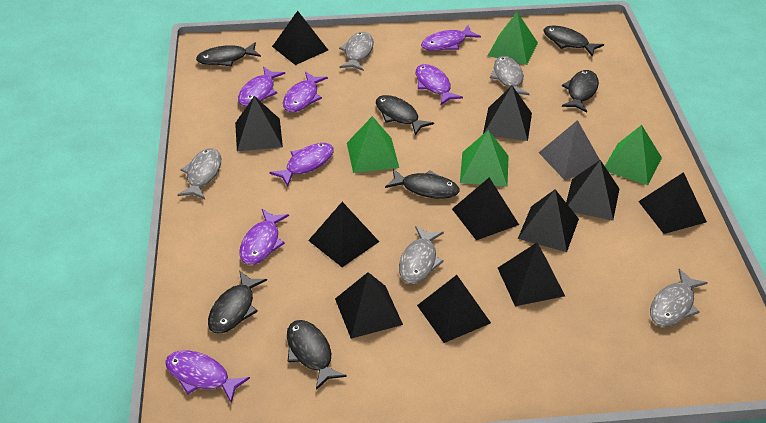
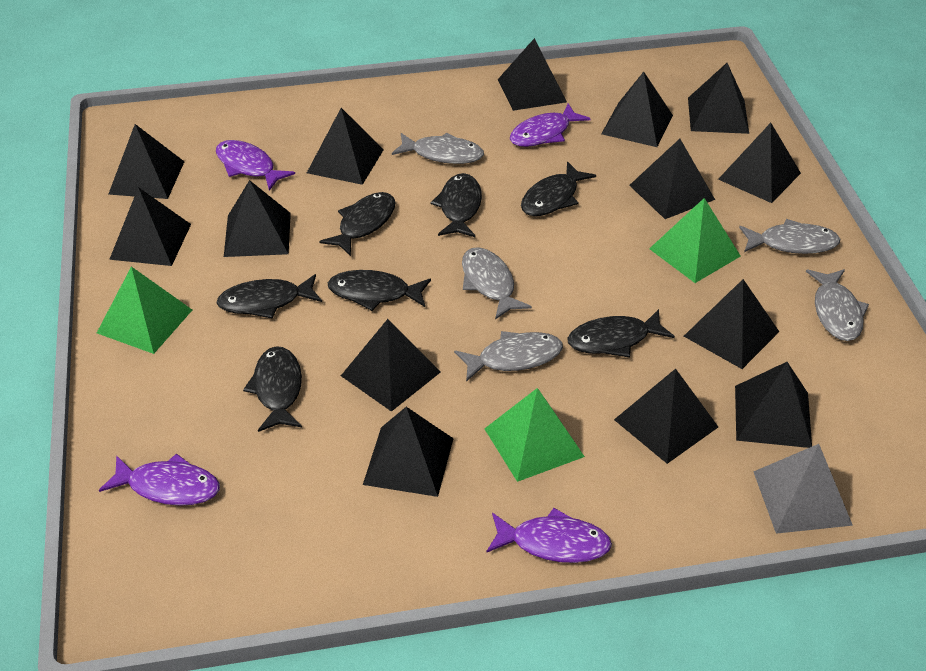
black pyramid: [235,96,283,151] [272,11,328,65] [308,202,379,267] [335,272,403,339] [417,275,491,343] [452,177,519,240] [483,86,532,141] [498,243,565,306] [518,189,579,252] [566,160,620,221] [638,172,707,234] = 11 -> [108,124,185,199] [109,187,191,266] [224,180,291,257] [307,108,384,185] [341,319,441,412] [363,407,454,497] [498,38,567,111] [601,72,673,147] [614,369,718,464] [629,139,715,219] [684,279,779,369] [688,63,749,134] [718,123,801,203] [735,362,812,448] = 14
green pyramid: [347,116,399,173] [460,130,509,187] [488,12,538,65] [605,125,662,185] = 4 -> [97,266,192,354] [484,388,585,482] [649,198,741,283] = 3
purple fish: [165,350,250,403] [238,67,285,106] [239,209,289,265] [269,143,334,187] [283,72,328,112] [416,64,463,105] [421,25,481,51] = 7 -> [99,453,220,506] [216,140,295,191] [486,508,612,563] [510,103,591,147] = 4

